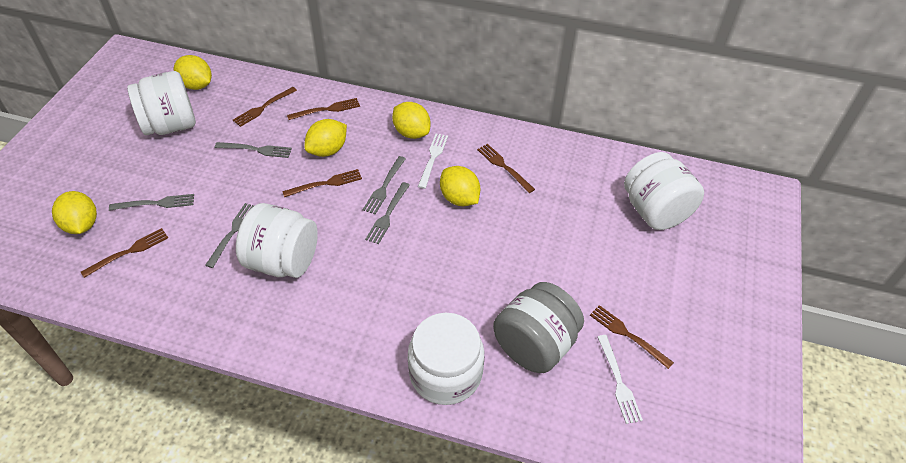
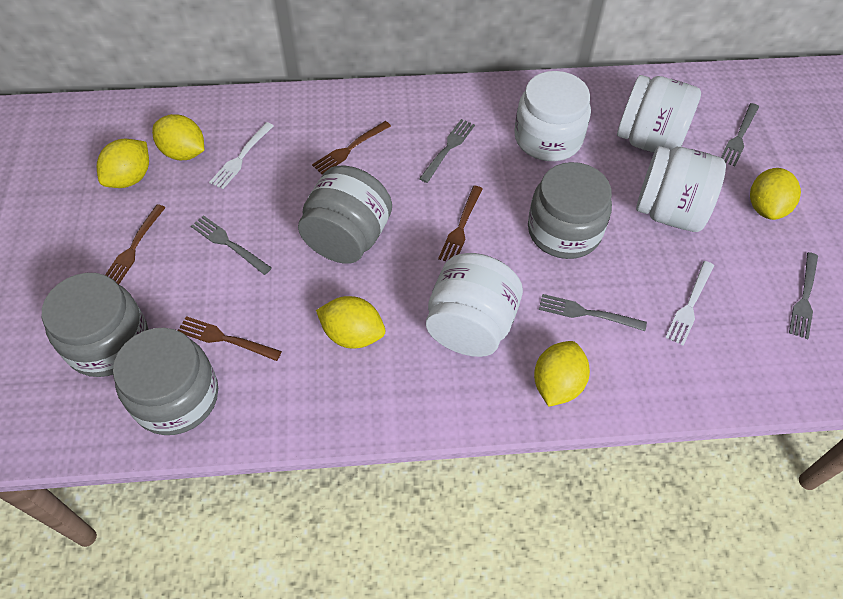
brown fork: [81,228,168,278] [233,87,297,127] [282,169,362,197] [287,98,360,120] [477,144,535,193] [590,305,674,369] = 6 -> [105,204,166,284] [178,316,282,361] [312,121,391,175] [438,186,483,261] = 4
grey jar: [493,282,584,373] = 1 -> [42,273,148,377] [113,328,218,435] [298,166,392,264] [528,162,612,259] = 4

